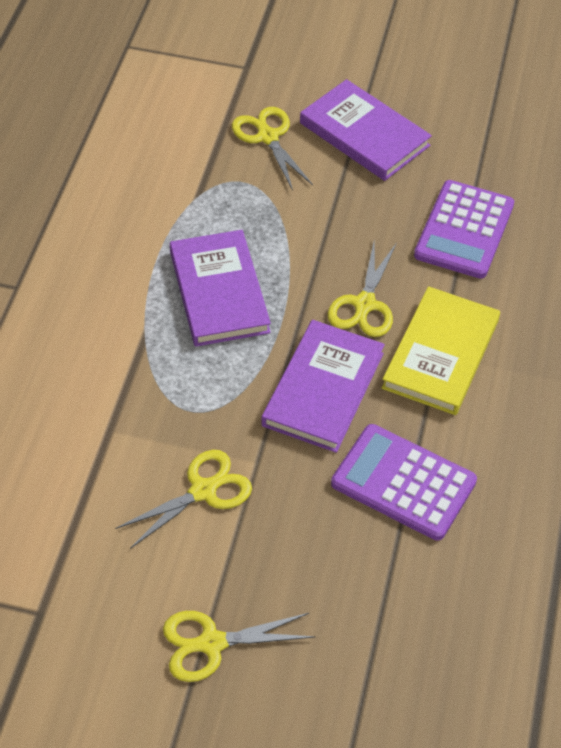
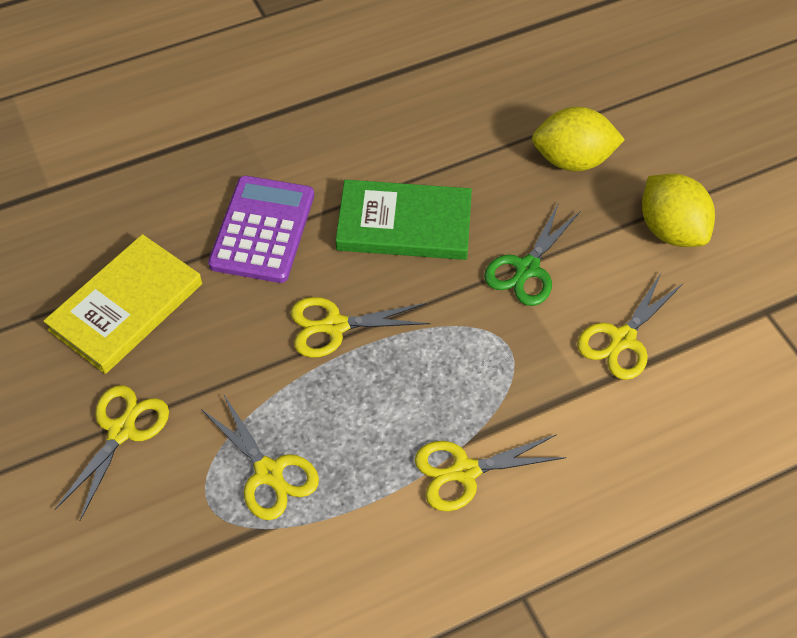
green book: none = 0 -> [336,180,472,260] = 1
green scissors: none = 0 -> [484,203,580,306] = 1
purple book: [170,230,271,347] [261,320,385,453] [300,79,432,181] = 3 -> none = 0
purple calculator: [331,424,477,541] [414,180,514,279] = 2 -> [208,176,314,283] = 1
yellow lemon: none = 0 -> [532,106,625,171] [642,174,715,247] = 2
yellow scissors: [115,450,252,549] [163,611,315,682] [232,107,313,191] [327,241,397,337] = 4 -> [54,385,169,521] [201,395,319,520] [291,297,430,358] [415,434,566,511] [577,273,684,380] = 5

